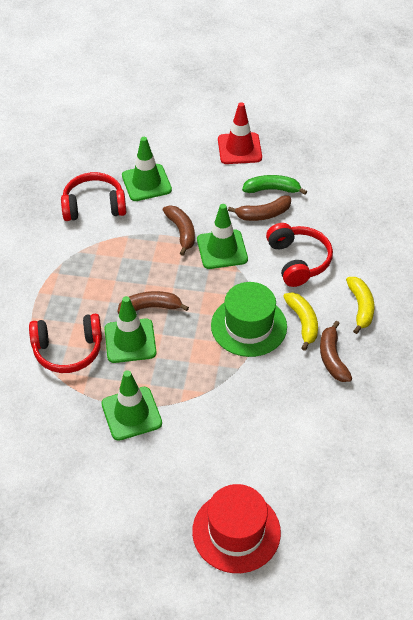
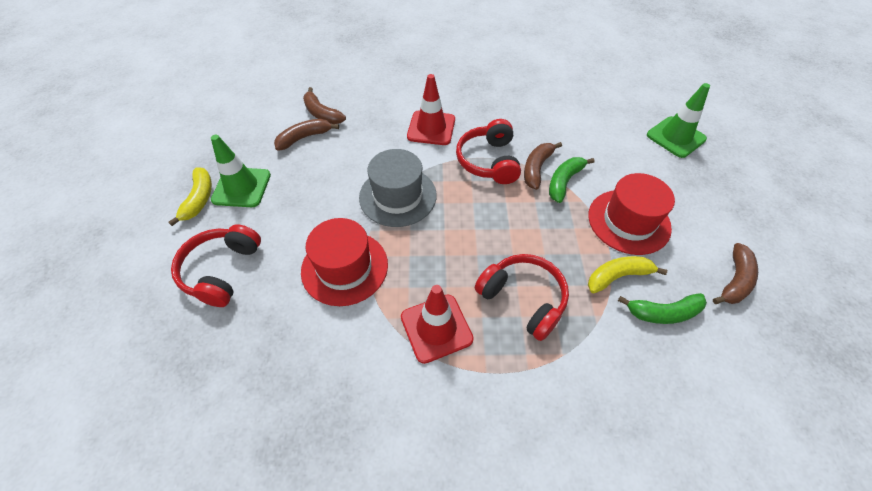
green banana: [242,175,307,195] = 1 -> [549,157,595,203] [618,293,707,324] = 2
green hat: [211,282,287,357] = 1 -> none = 0
green traffic cone: [101,370,162,441] [104,296,157,363] [122,137,172,201] [197,204,248,269] = 4 -> [211,135,271,207] [647,83,710,158] = 2
grey hat: none = 0 -> [359,149,437,227] = 1
red hat: [192,484,281,573] = 1 -> [301,218,388,306] [588,173,675,255] = 2
red traffic cone: [218,102,262,164] = 1 -> [401,285,474,364] [407,74,455,145] = 2

